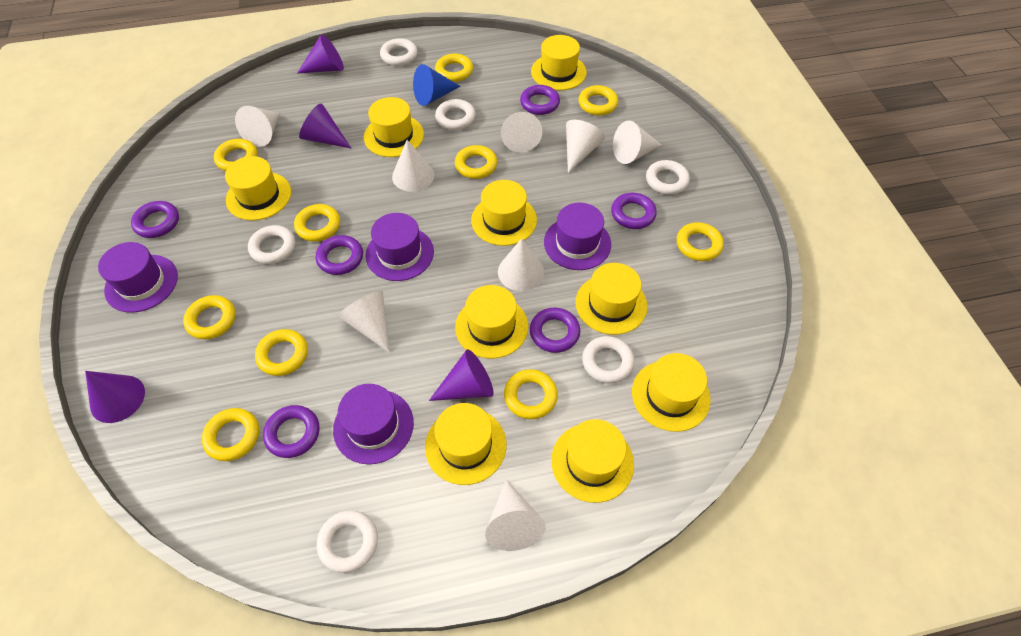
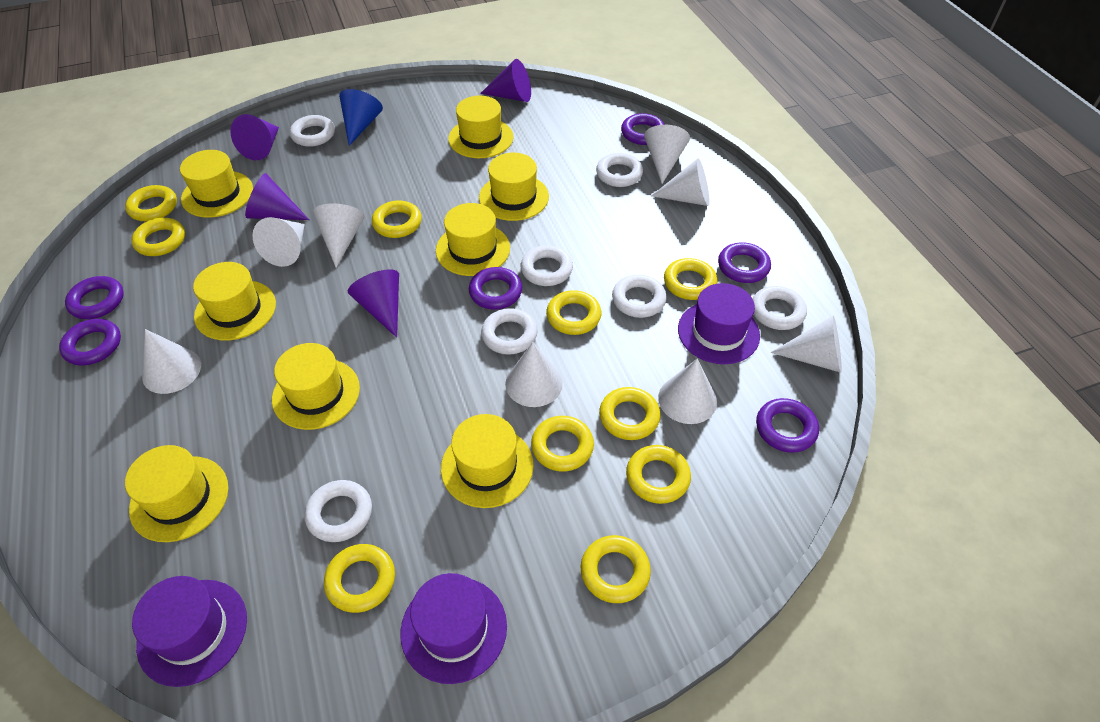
purple hat: [98,242,178,313] [333,384,414,465] [366,213,434,281] [544,203,611,270] = 4 -> [132,576,247,687] [400,573,507,684] [678,283,760,364] = 3
white ring: [248,225,295,264] [317,510,378,573] [380,38,418,66] [435,99,476,130] [582,336,635,383] [646,160,690,195] = 6 -> [290,115,335,147] [304,480,372,542] [481,308,537,355] [521,245,573,286] [596,153,643,187] [612,275,667,318] [753,286,807,330] = 7
yellow hat: [225,156,291,221] [364,97,424,157] [425,403,506,485] [455,285,528,359] [471,180,537,246] [531,35,587,90] [551,419,634,503] [576,263,648,335] [632,353,711,432] = 9 -> [125,445,228,542] [180,150,253,218] [193,262,276,340] [272,343,360,430] [436,203,510,276] [441,414,534,508] [448,96,514,158] [479,153,549,221] = 8

